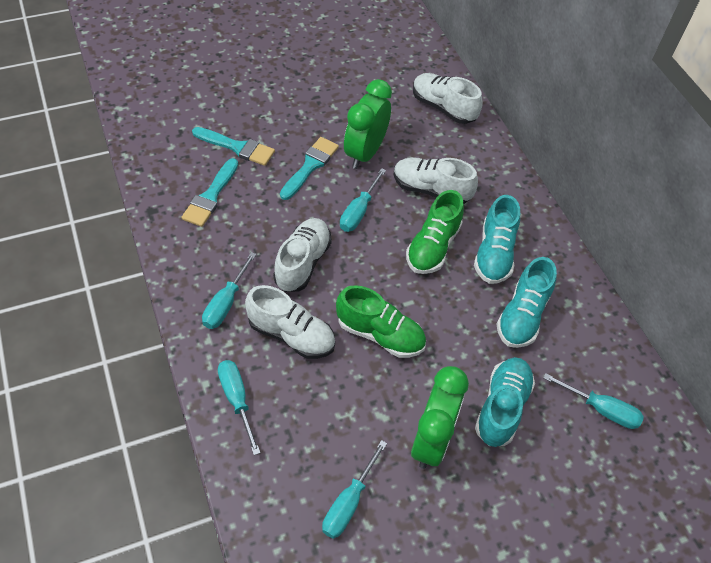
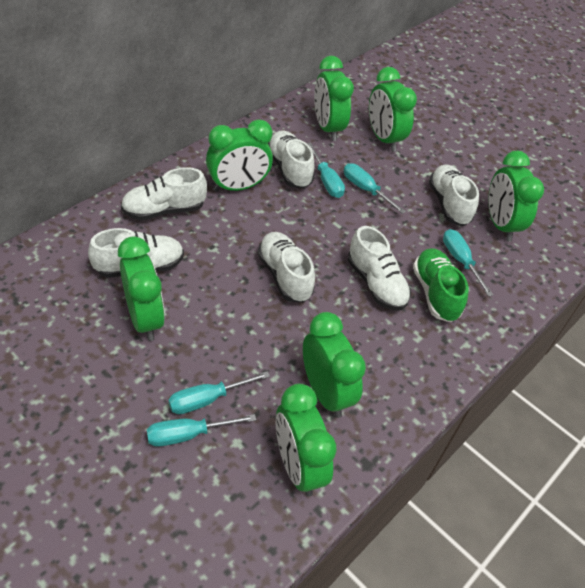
green clock: [344,79,392,169] [411,366,469,469] = 2 -> [118,236,165,341] [206,119,273,192] [276,384,336,496] [303,312,366,418] [314,56,354,141] [369,67,417,152] [489,150,544,241] = 7
green shoe: [336,285,426,358] [406,190,464,274] = 2 -> [413,248,468,322] = 1
turquoise brush: [181,158,238,227] [192,127,275,166] [280,137,339,200] = 3 -> none = 0
turquoise shoe: [474,195,520,284] [475,357,535,447] [496,257,557,348] = 3 -> none = 0
white shoe: [245,285,335,359] [273,218,332,292] [394,157,478,204] [413,73,483,124] = 4 -> [88,228,184,278] [121,167,207,220] [258,232,315,303] [268,131,315,188] [348,226,411,310] [429,164,479,226] = 6

